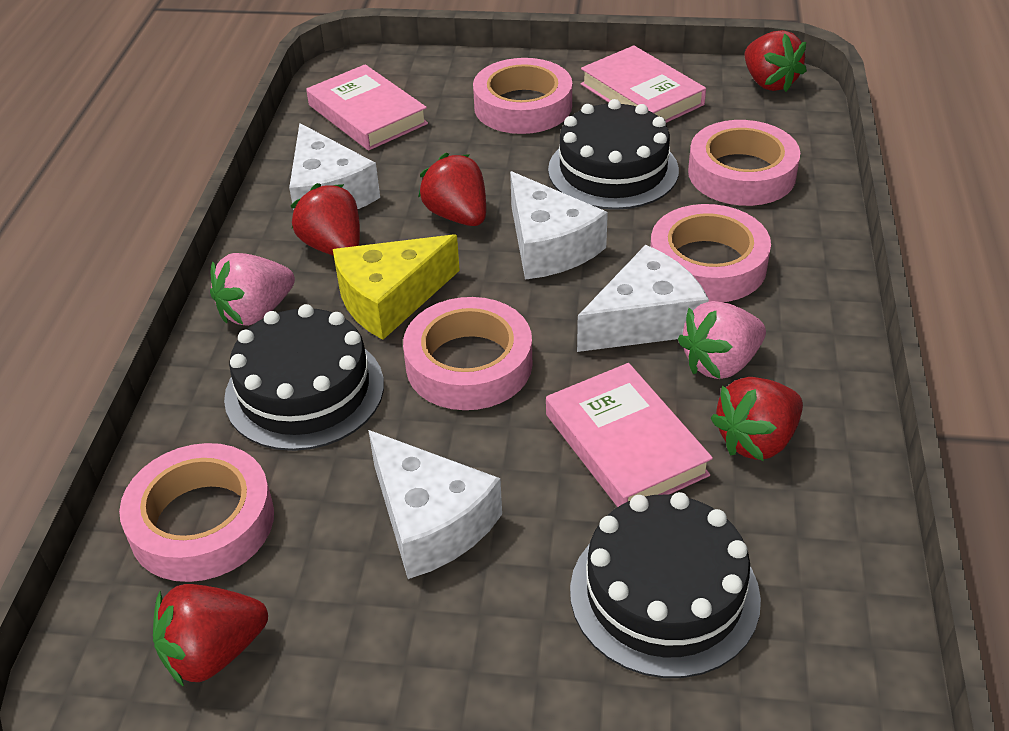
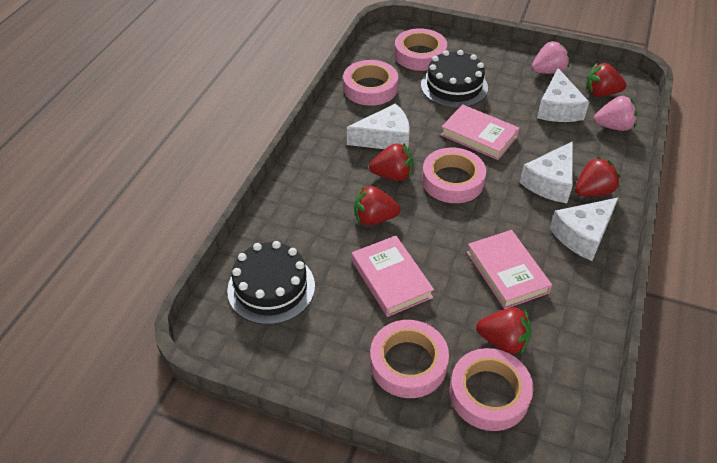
black cake: [224,304,384,451] [548,99,679,210] [570,492,761,678] = 3 -> [227,241,315,325] [421,50,488,108] = 2
yellow cheese: [333,234,460,340] = 1 -> none = 0

